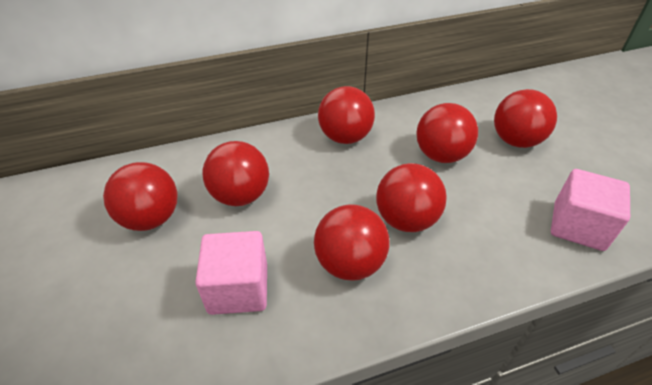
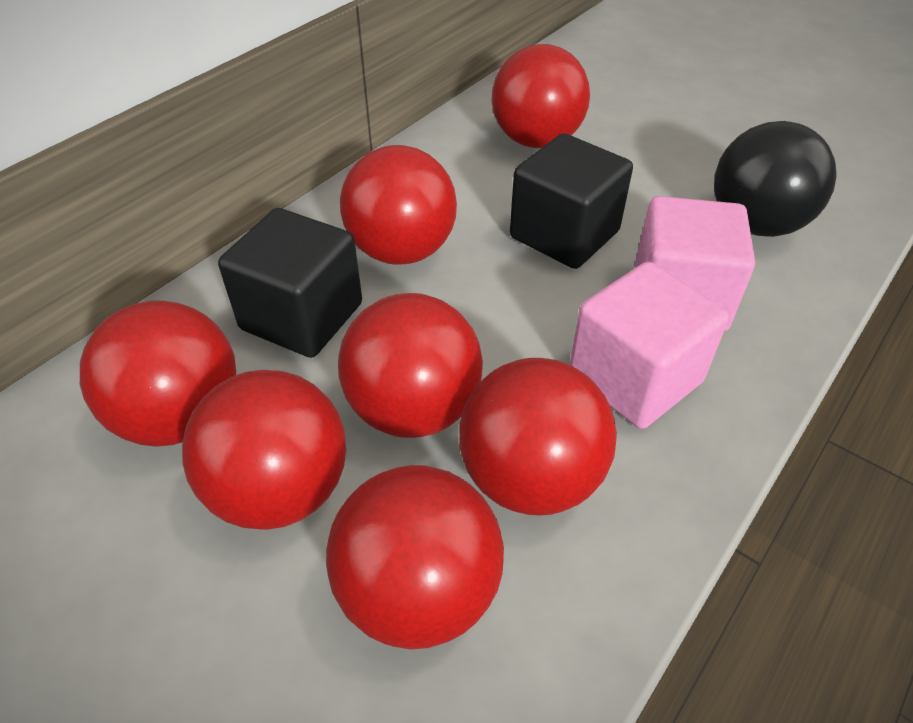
black ball: none = 0 -> [714,121,837,237] = 1
black cube: none = 0 -> [218,208,362,358] [510,133,633,269] = 2

